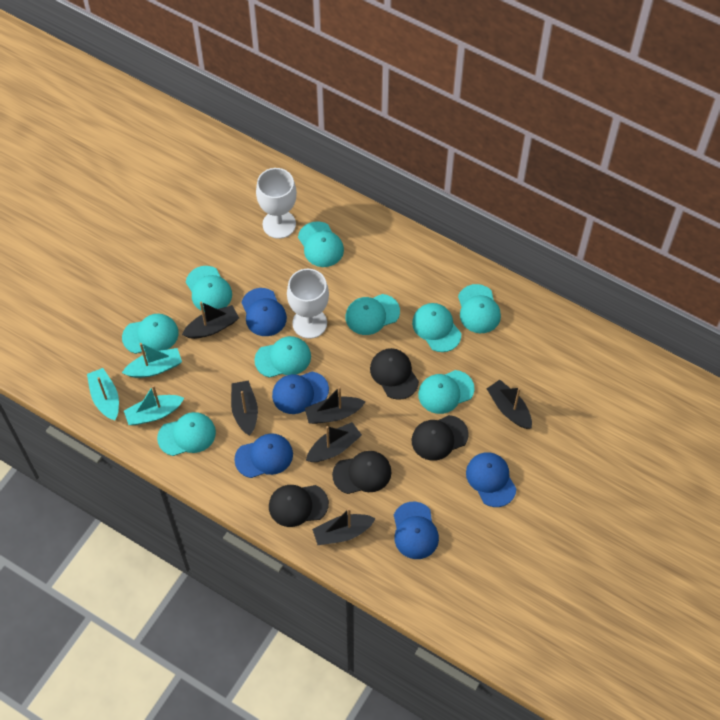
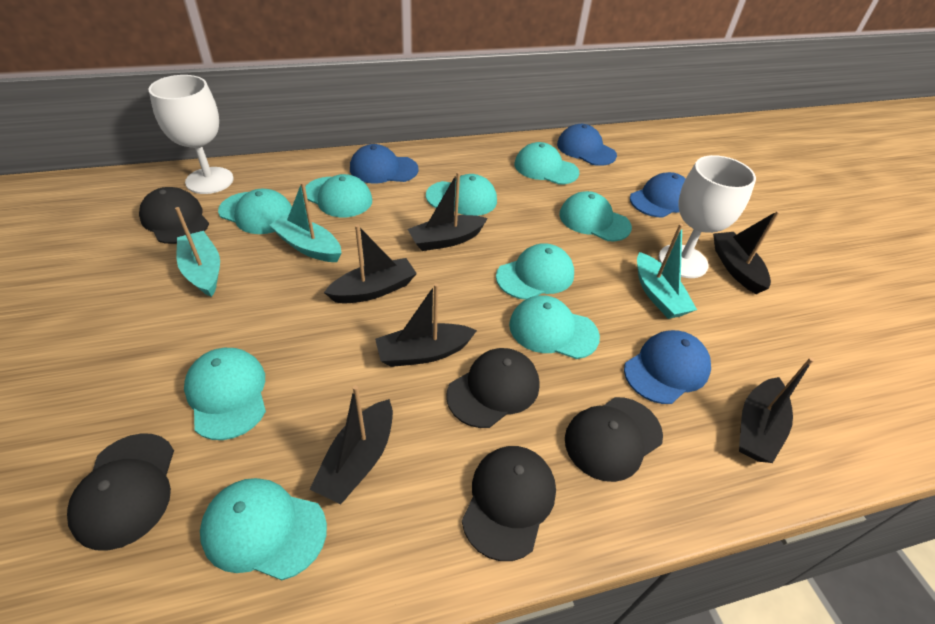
black cap: [269,485,329,527] [332,451,392,494] [370,348,419,400] [412,415,469,461] = 4 -> [67,433,174,551] [139,187,209,244] [447,348,540,428] [462,446,556,561] [565,397,663,482] = 5
blue cap: [234,433,293,478] [241,288,287,336] [272,372,329,414] [394,502,439,559] [466,452,517,507] = 5 -> [350,144,419,184] [557,124,617,166] [624,330,711,404] [630,172,686,218] = 4

